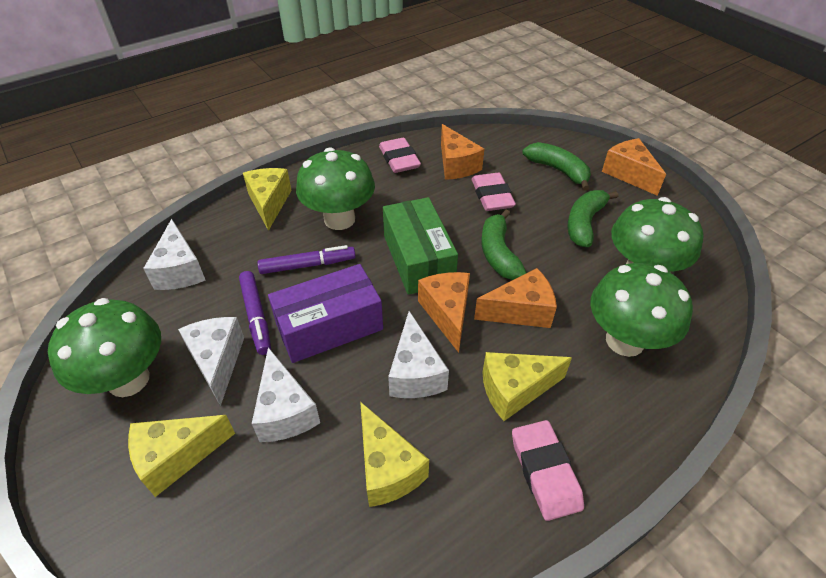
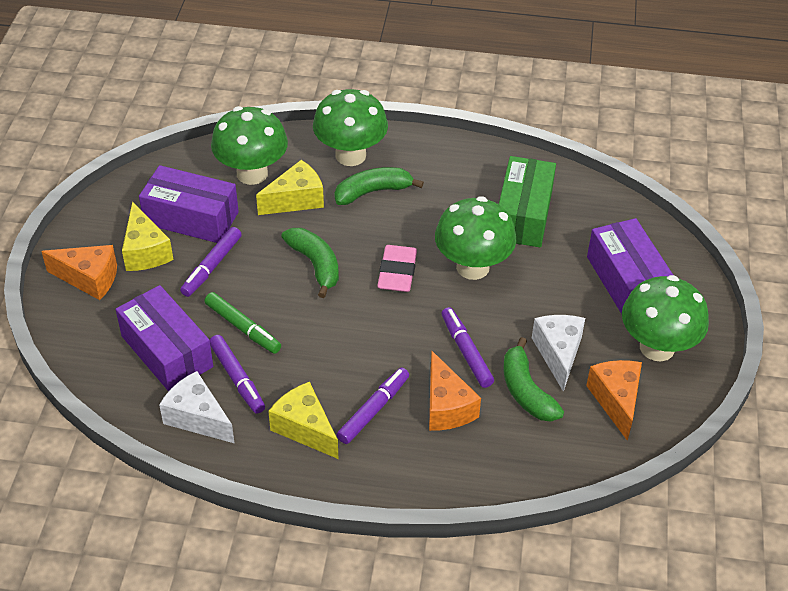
green marker: none = 0 -> [205,292,281,354] = 1
orange cheese: [418,272,470,353] [441,124,484,180] [474,268,557,328] [602,138,666,196] = 4 -> [41,245,117,300] [429,351,481,431] [586,360,642,441] = 3
pink eraser: [379,138,421,173] [472,173,516,211] [512,420,584,521] = 3 -> [377,245,417,292] = 1
purple box: [268,264,383,363] = 1 -> [116,285,213,392] [139,165,239,243] [587,218,673,314] = 3
purple marker: [239,271,271,355] [257,245,356,274] = 2 -> [180,227,242,297] [210,335,265,414] [337,368,409,444] [442,307,494,388] = 4
white cheese: [143,219,205,290] [178,317,244,406] [252,347,320,442] [388,311,449,398] = 4 -> [159,371,235,443] [532,315,585,392] = 2
yellow cheese: [128,415,235,497] [243,168,292,231] [360,402,429,507] [482,352,572,421] = 4 -> [122,201,173,271] [256,160,324,215] [268,382,338,459] = 3

